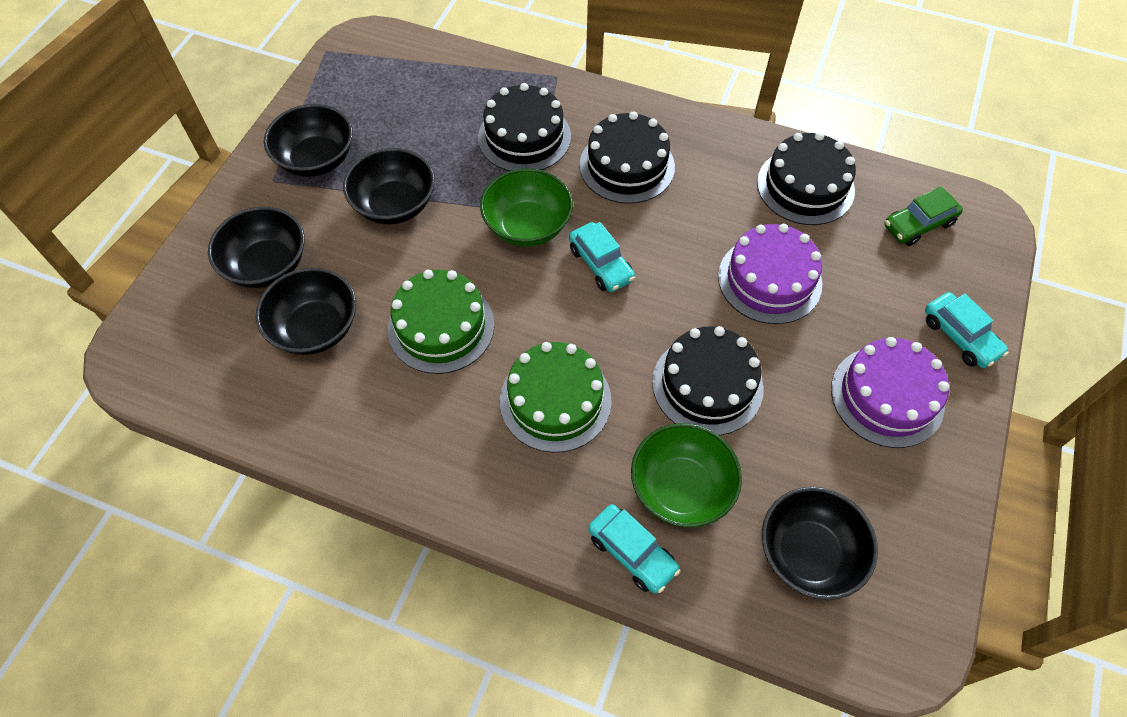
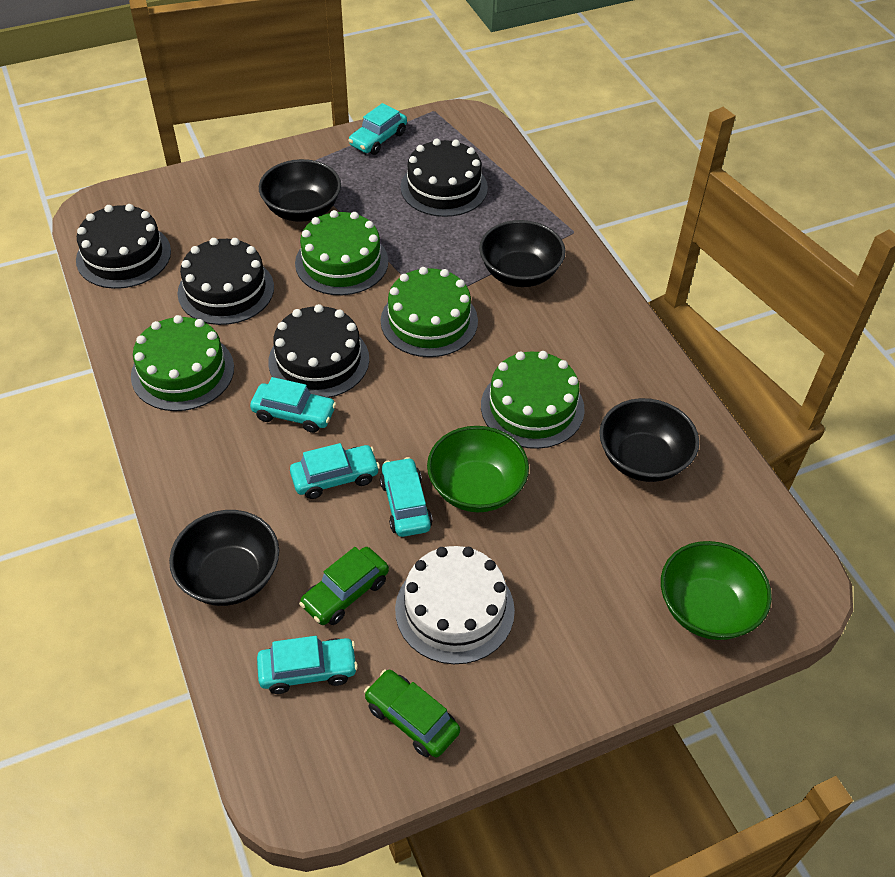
black bowl: [208,206,305,288] [256,267,356,355] [264,104,353,177] [343,148,435,224] [762,487,878,600] = 5 -> [169,510,279,606] [259,159,341,222] [479,220,566,287] [599,398,699,482] = 4
green cake: [388,270,494,374] [500,342,612,453] = 2 -> [131,315,234,411] [295,210,388,295] [381,267,478,357] [481,351,585,449] = 4
green car: [884,186,963,246] = 1 -> [299,547,389,625] [364,669,460,757] = 2
purple cake: [718,224,822,324] [831,337,949,448] = 2 -> none = 0
turquoise car: [569,222,635,292] [588,504,680,594] [925,292,1009,368] = 3 -> [250,377,337,433] [257,636,358,694] [290,443,380,499] [348,103,407,155] [380,457,432,537] = 5
white cake: none = 0 -> [395,546,515,664] = 1

